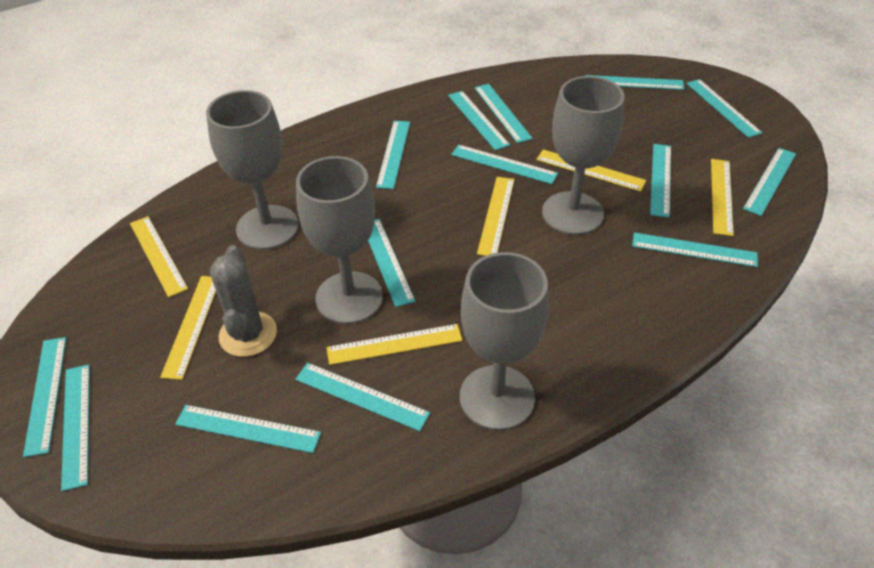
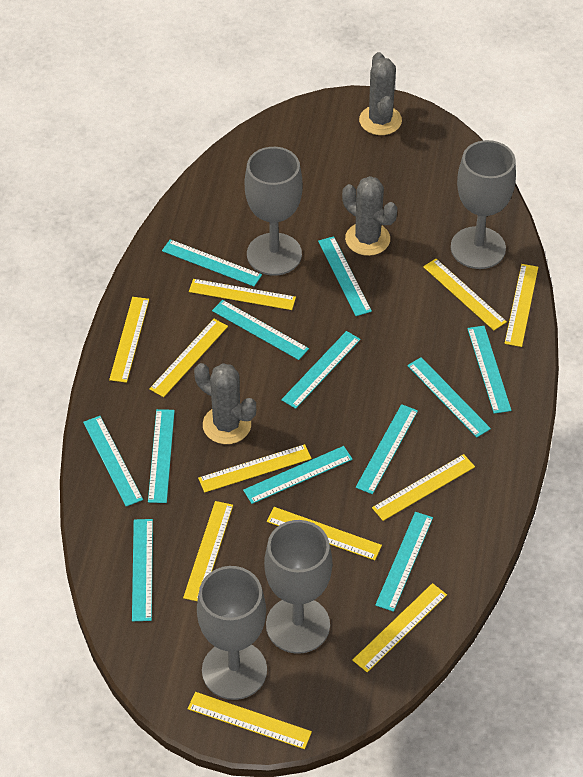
grey cactus: [210,245,277,357] = 1 -> [194,363,256,444] [342,176,397,256] [359,52,402,135] = 3
turquoise ruler: [23,337,66,457] [61,364,90,491] [175,405,321,453] [296,363,430,431] [368,219,415,307] [376,121,410,189] [448,91,510,150] [451,145,558,184] [475,84,533,143] [586,75,685,90] [632,232,758,267] [650,144,671,218] [686,79,762,138] [743,148,796,216] = 14 -> [83,416,143,506] [132,519,153,621] [148,409,175,503] [162,239,262,286] [212,300,309,360] [243,446,353,504] [281,331,361,409] [318,236,372,316] [356,404,418,494] [375,512,433,612] [407,357,491,438] [467,326,511,414] = 12
yellow ruler: [130,216,188,297] [160,276,216,380] [327,324,463,365] [477,177,515,256] [536,150,646,192] [711,159,734,236] = 6 -> [109,297,149,383] [149,319,228,397] [183,501,233,601] [188,692,312,749] [189,279,296,310] [198,444,312,493] [267,507,382,560] [353,583,447,672] [372,454,475,521] [423,259,507,330] [504,264,538,347] = 11

